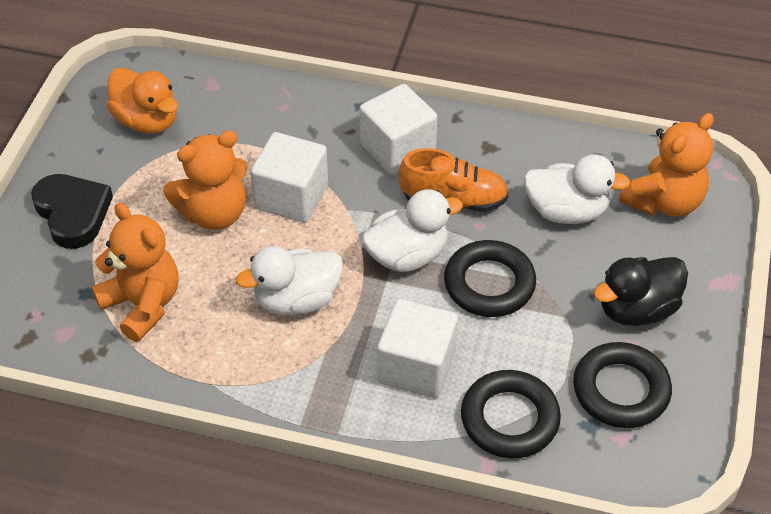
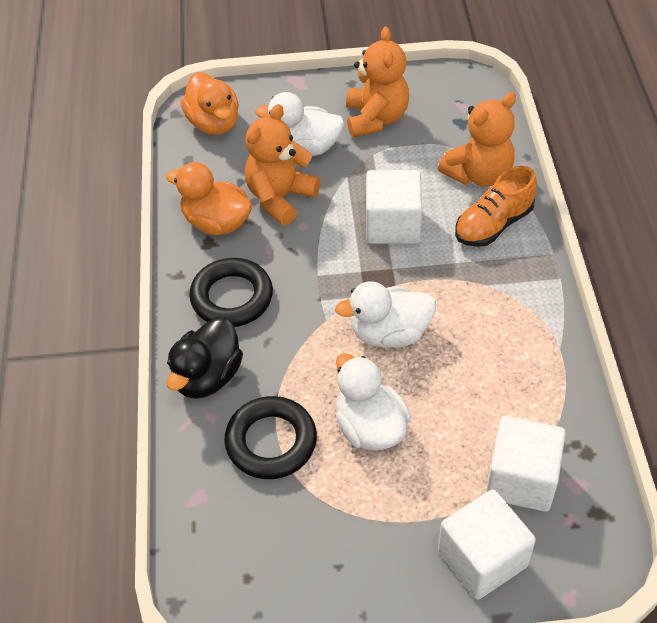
black heart: [31,174,113,249] = 1 -> none = 0
black ring: [444,240,536,317] [461,370,561,458] [573,342,672,428] = 3 -> [189,258,273,327] [224,396,317,479] = 2
orange duck: [106,67,178,134] = 1 -> [166,162,252,235] [181,72,239,135] = 2

